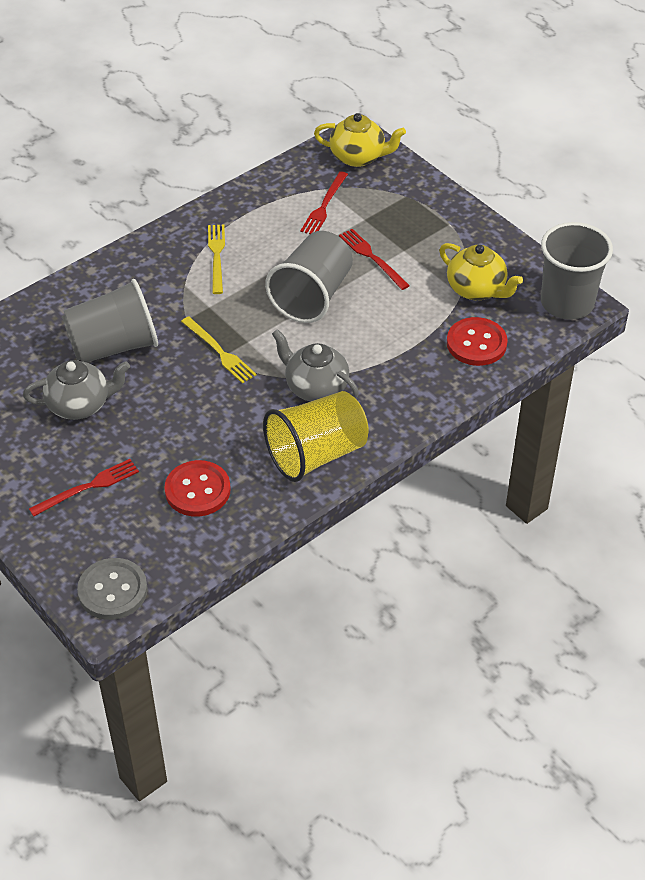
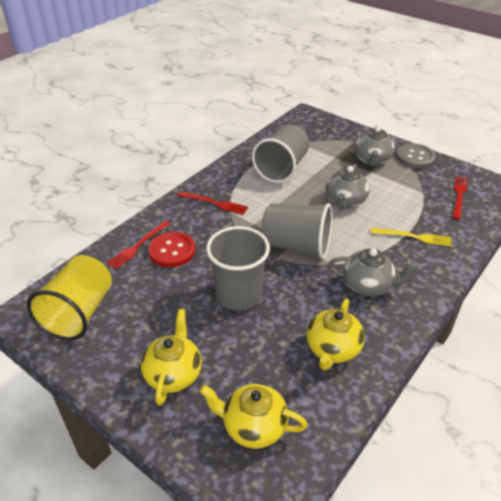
grey teapot: [23,360,130,420] [272,329,359,402] = 2 -> [326,164,370,210] [328,248,420,296] [354,126,395,166] = 3
red button: [164,460,231,516] [447,317,508,366] = 2 -> [148,232,195,267] = 1
yellow fork: [181,316,256,384] [208,225,225,294] = 2 -> [371,228,452,247] = 1
yellow teapot: [314,113,406,167] [439,243,523,300] = 2 -> [141,309,202,406] [199,384,308,449] [306,299,365,370] = 3

